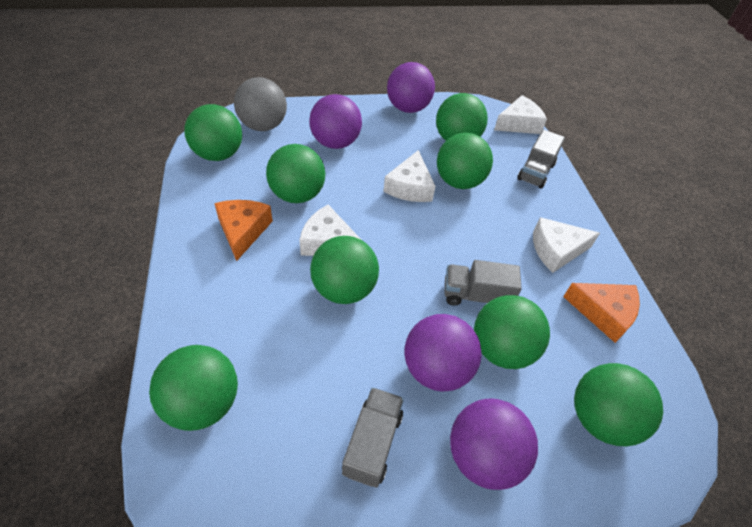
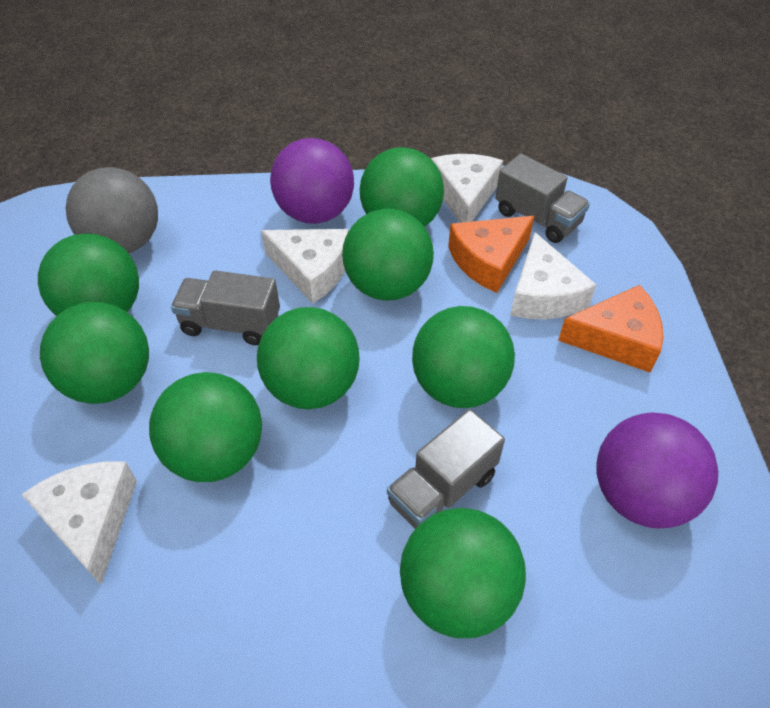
purple ball: [309,94,362,149] [387,62,435,113] [404,314,482,391] [450,399,538,490] = 4 -> [270,138,354,224] [597,413,718,528] = 2

